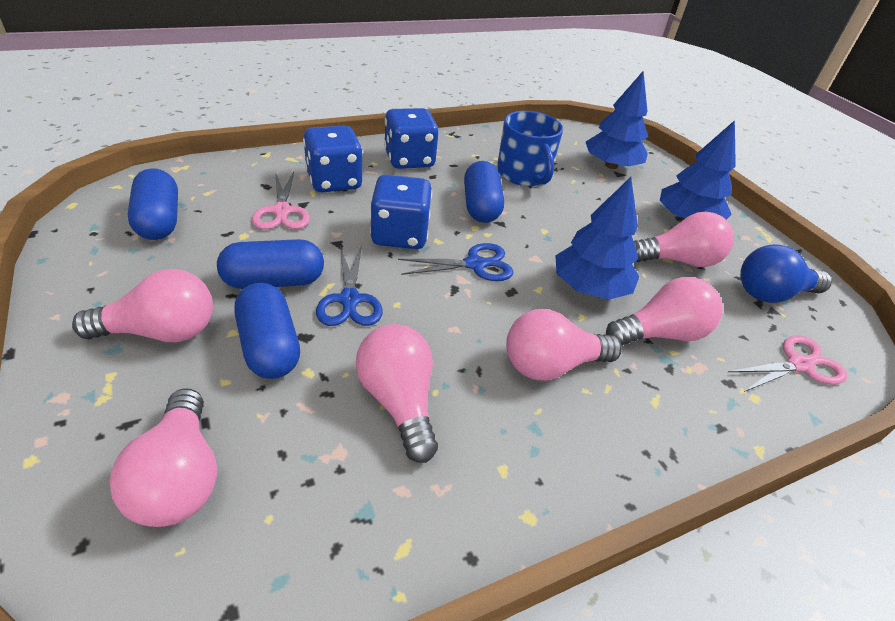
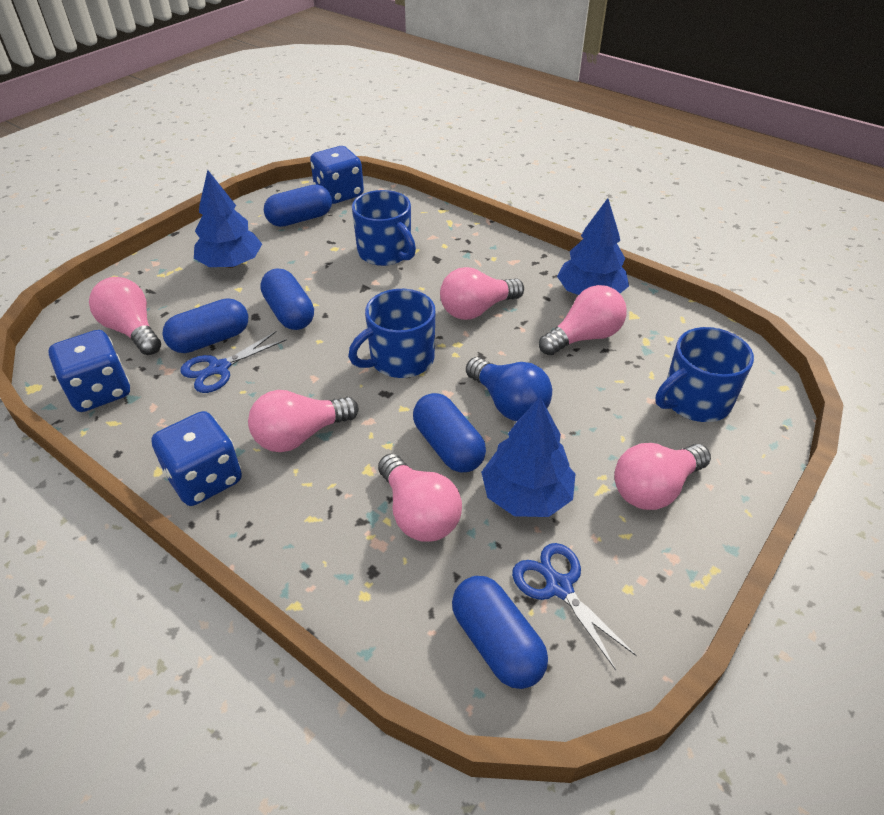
blue capsule: [128,168,178,240] [217,239,324,289] [235,283,300,379] [464,161,504,223] = 4 -> [162,298,248,353] [260,268,314,330] [264,184,332,227] [413,393,486,473] [452,576,548,689] = 5
blue mug: [497,111,563,186] = 1 -> [348,289,435,378] [352,190,416,266] [656,327,754,422] = 3
pink scissors: [252,172,310,230] [728,335,847,392] = 2 -> none = 0

